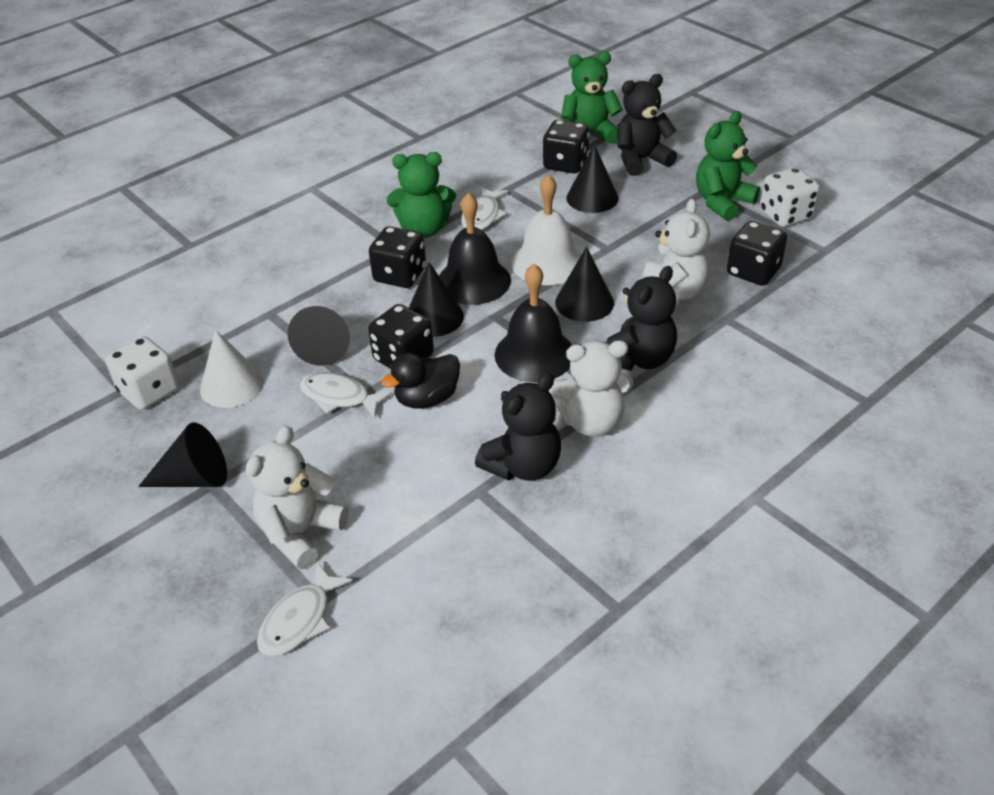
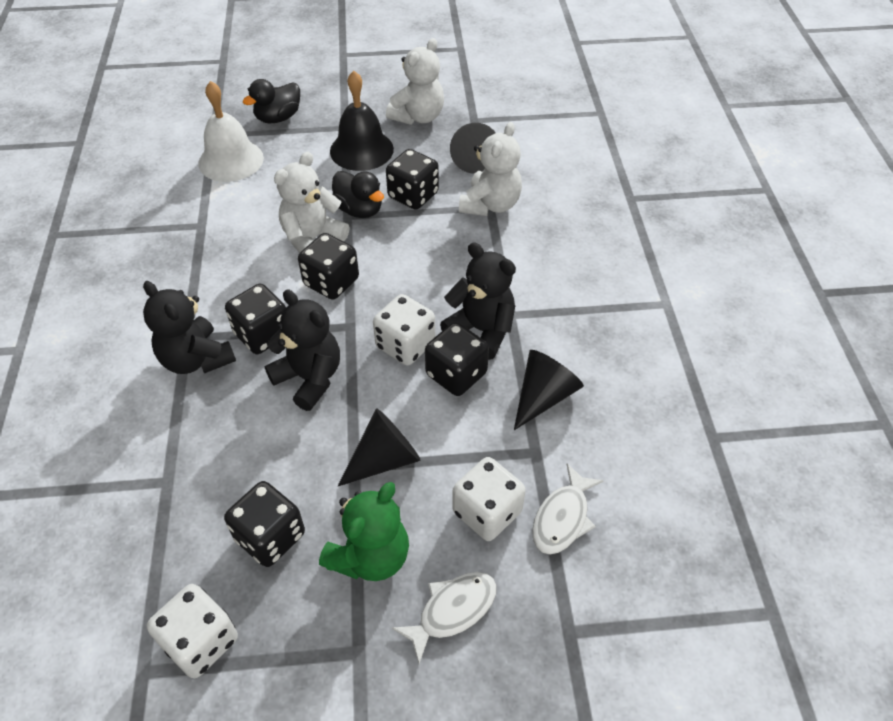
black bell: [439,192,511,305] [495,264,572,382] = 2 -> [330,71,394,171] = 1
black cone: [138,422,227,487] [287,306,350,366] [409,262,464,337] [555,247,614,322] [566,144,619,213] = 5 -> [338,408,421,486] [450,123,496,174] [514,350,584,430] = 3
black dice: [368,304,434,369] [369,226,426,288] [543,120,589,173] [727,221,787,286] = 4 -> [224,481,305,567] [225,284,286,354] [298,233,359,300] [386,149,439,210] [425,322,489,396] = 5
black duck: [381,353,460,409] = 1 -> [242,79,300,123] [332,171,384,218] = 2
green teddy bear: [387,152,456,238] [561,51,623,144] [696,111,760,221] = 3 -> [319,482,409,581] = 1
white cone: [200,330,264,408] = 1 -> none = 0
white dice: [105,336,179,410] [760,167,820,227] = 2 -> [147,584,238,678] [373,294,435,366] [452,457,526,541] = 3
white fish: [257,562,353,657] [300,372,393,418] [461,187,508,230] = 3 -> [392,572,497,664] [532,464,604,555] = 2

